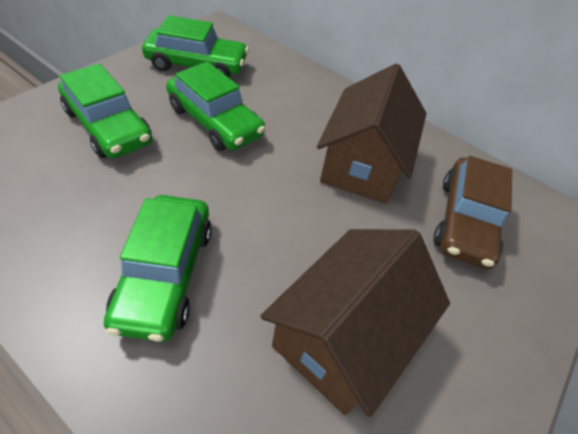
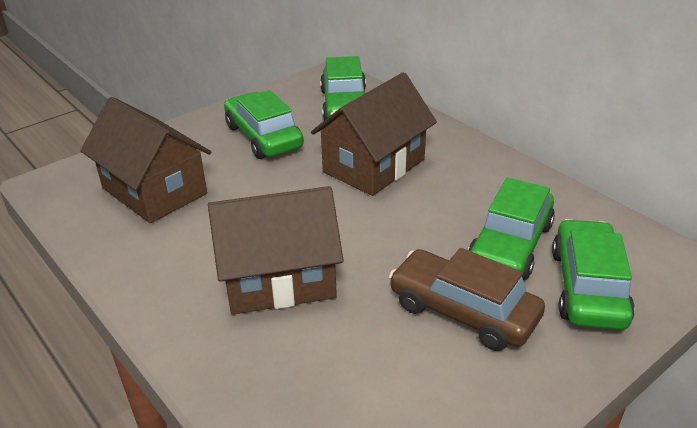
brown house: [261,229,450,417] [317,64,426,204] = 2 -> [80,97,212,223] [208,186,344,315] [311,72,437,196] = 3

